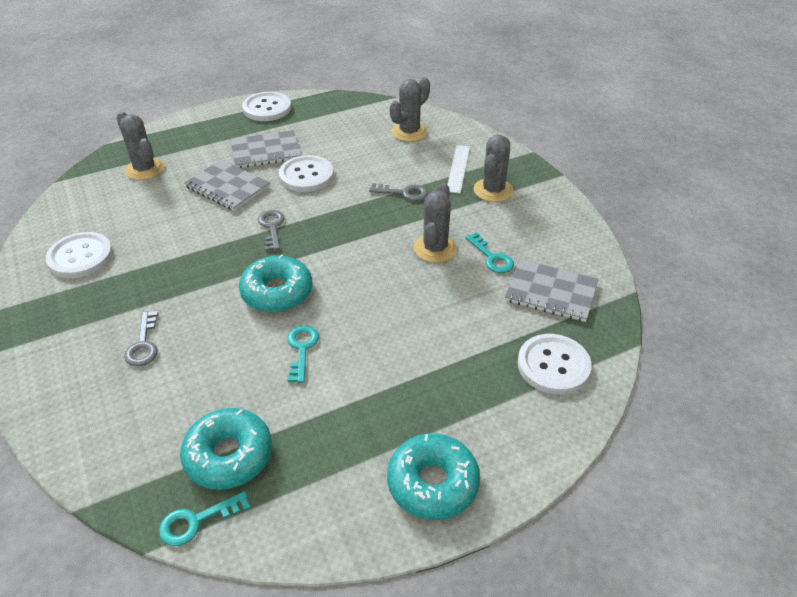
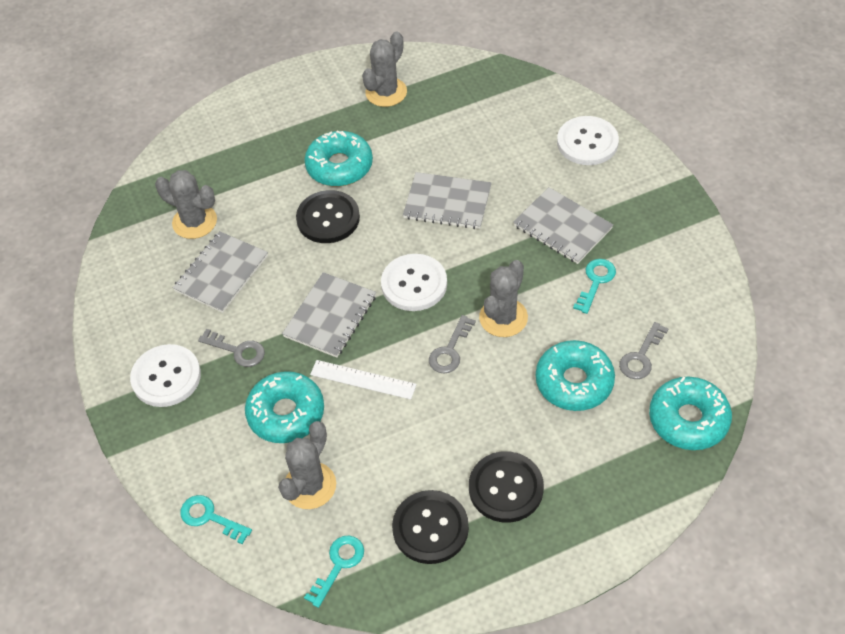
black button: none = 0 -> [296,190,360,243] [392,490,469,564] [469,451,544,522] = 3
grey notebook: [184,159,270,211] [230,130,302,168] [505,259,598,322] = 3 -> [173,231,268,313] [282,272,376,358] [403,172,492,229] [513,187,613,264] = 4
turquoise donut: [180,408,272,490] [239,254,312,313] [387,433,480,520] = 3 -> [245,371,324,443] [304,131,373,187] [536,340,615,411] [649,376,732,450] = 4
white button: [46,232,113,278] [242,92,291,121] [279,155,334,192] [517,334,592,394] = 4 -> [130,344,201,407] [381,254,447,311] [557,116,619,165] = 3

